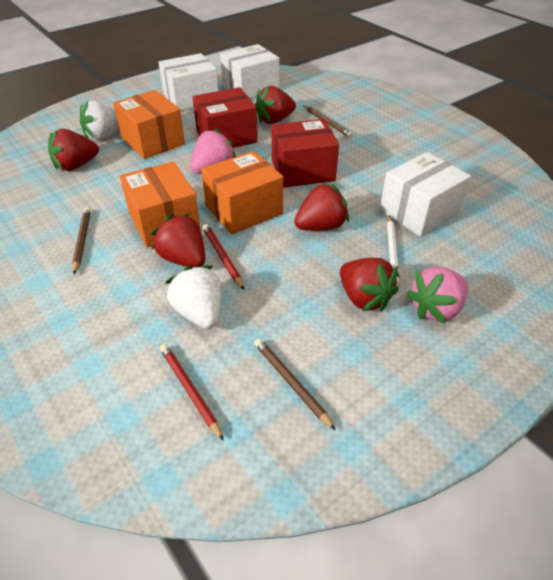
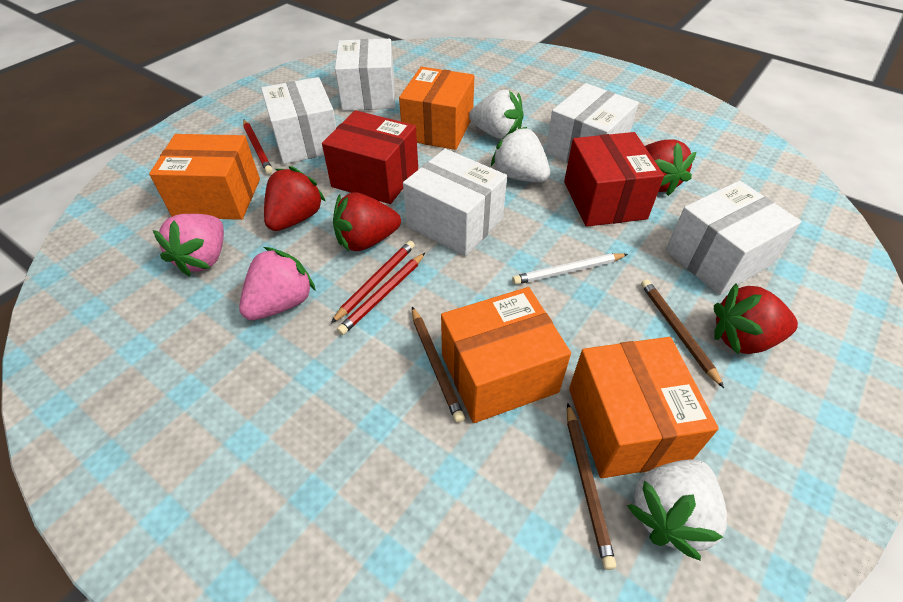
orange box: [113,90,185,159] [120,161,201,248] [201,151,283,234] = 3 -> [149,134,260,220] [399,67,474,150] [441,287,571,423] [569,337,719,478] = 4
red pencil: [160,344,224,441] [203,224,244,290] = 2 -> [243,120,273,174] [331,241,415,323] [337,253,425,335] = 3
red strawberry: [48,129,99,171] [151,214,205,267] [255,86,296,124] [294,182,349,231] [340,258,399,312] = 5 -> [264,166,326,231] [333,192,401,252] [645,140,696,196] [714,283,798,355] = 4
white box: [158,53,218,111] [220,44,279,99] [380,152,471,237] = 3 -> [261,77,337,164] [335,39,395,111] [403,149,507,256] [545,83,639,163] [666,181,801,295] = 5
white strawberry: [80,100,119,140] [165,265,222,329] = 2 -> [469,90,524,140] [491,126,550,182] [627,459,727,561] = 3

